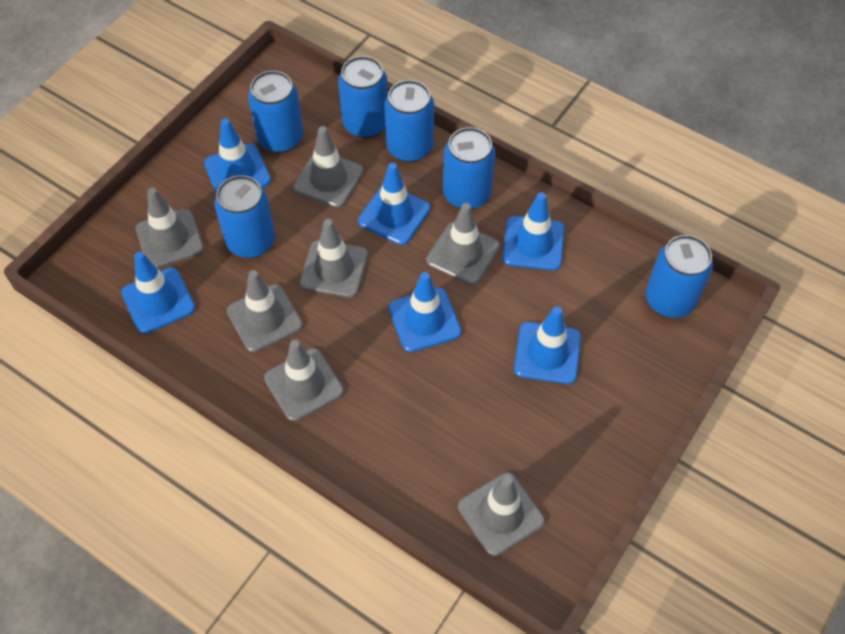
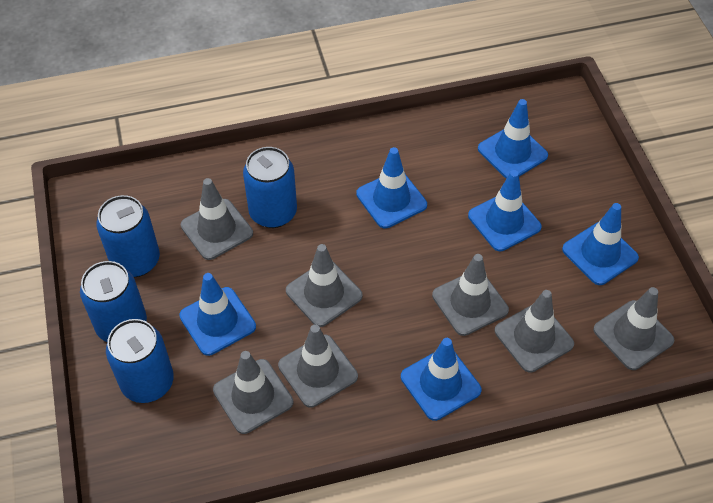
blue can: [215,175,275,258] [248,71,304,153] [338,56,388,138] [385,80,434,162] [443,127,495,209] [646,235,713,318] = 6 -> [80,261,147,342] [96,195,160,277] [106,319,174,403] [243,147,297,228] = 4

